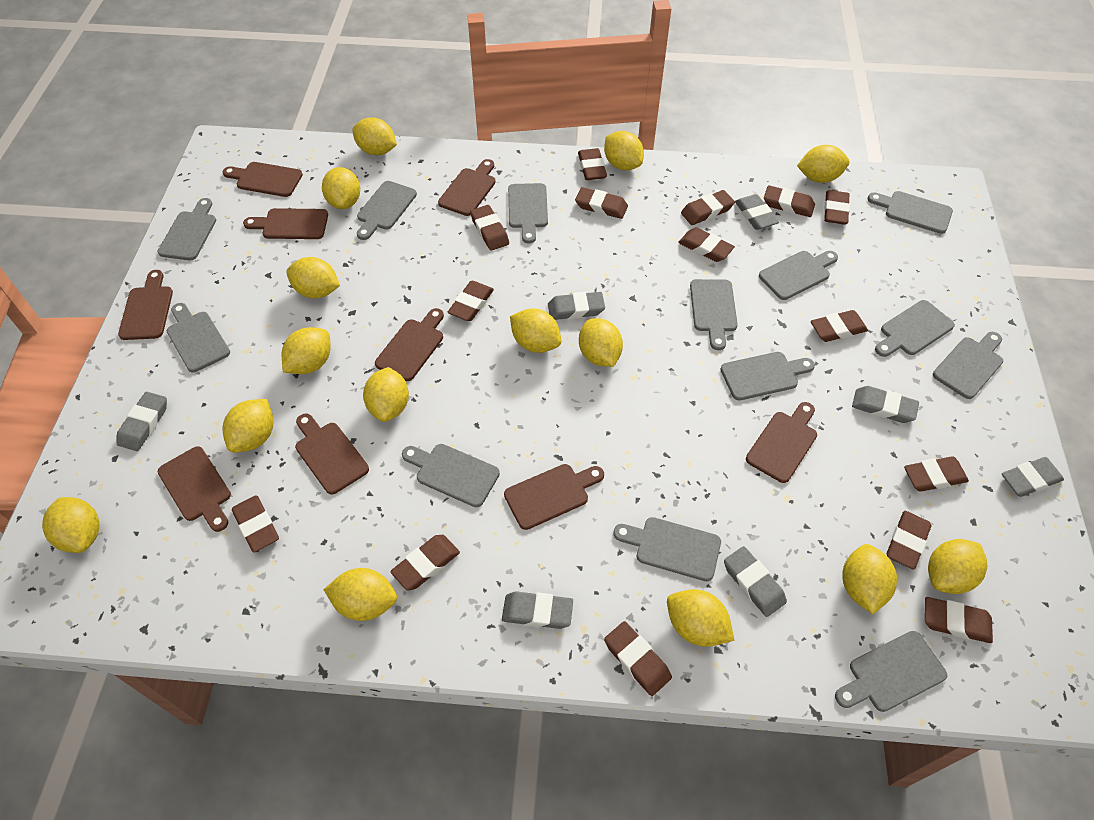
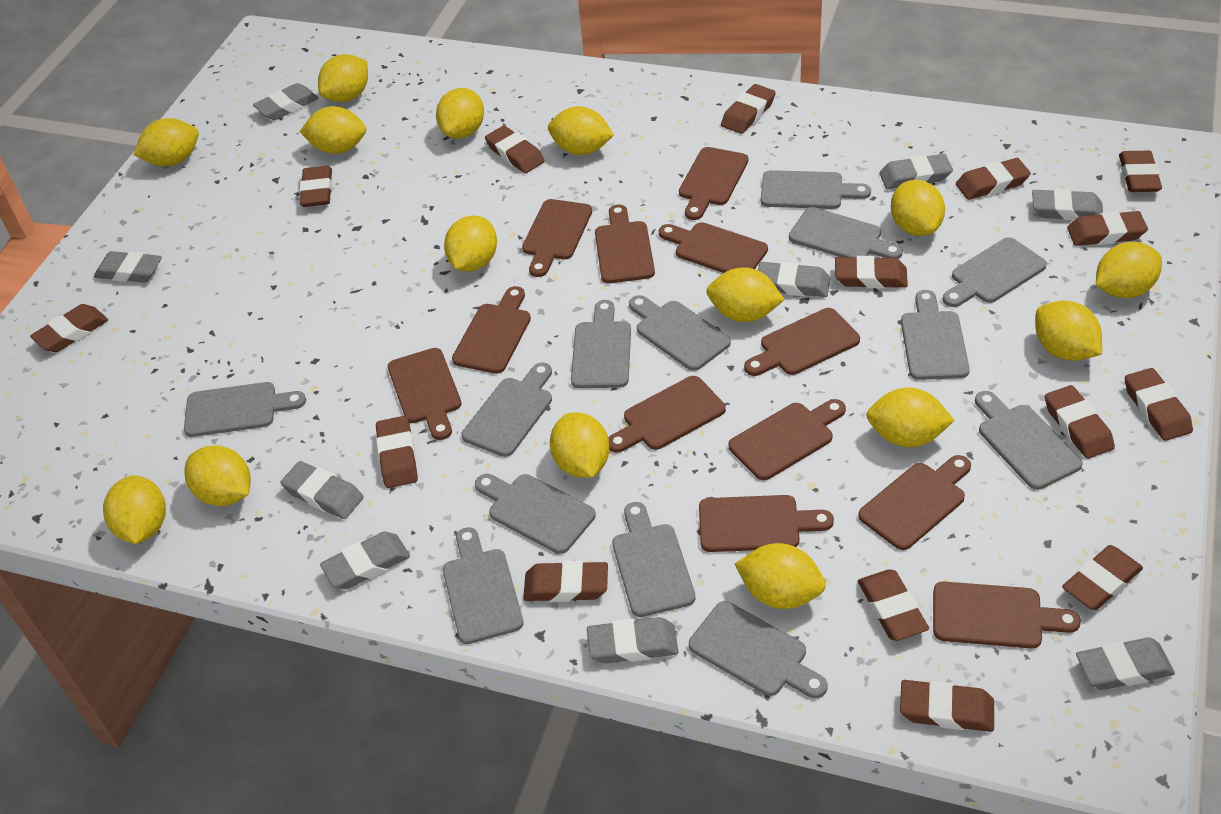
brown cutting board: [118,270,173,340] [158,446,231,532] [223,162,303,197] [243,208,328,239] [295,413,369,494] [375,308,444,381] [438,159,496,216] [504,464,604,530] [746,402,817,483] = 9 -> [388,348,461,440] [452,286,531,374] [522,199,592,277] [595,205,655,283] [608,376,726,453] [659,222,768,273] [679,147,748,220] [699,495,834,552] [729,399,846,480] [744,308,860,376] [858,455,971,550] [933,582,1081,649] = 12
grey eraser: [116,392,167,451] [502,591,573,629] [548,292,605,320] [724,546,787,617] [735,194,779,230] [852,386,919,423] [1002,457,1064,497] = 7 -> [94,251,162,282] [253,83,318,120] [280,461,364,519] [320,532,410,589] [587,617,678,663] [758,262,831,297] [879,154,953,189] [1032,189,1103,221] [1076,637,1175,690] = 9

